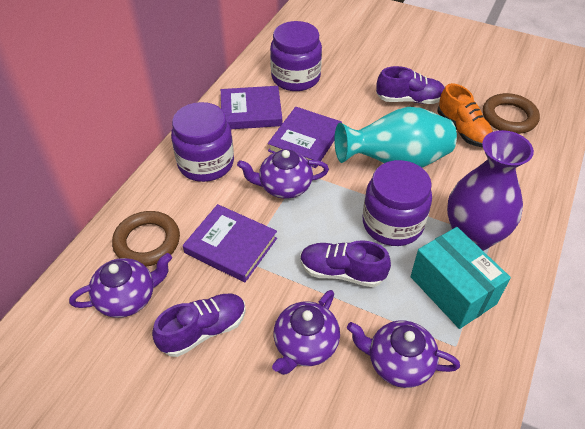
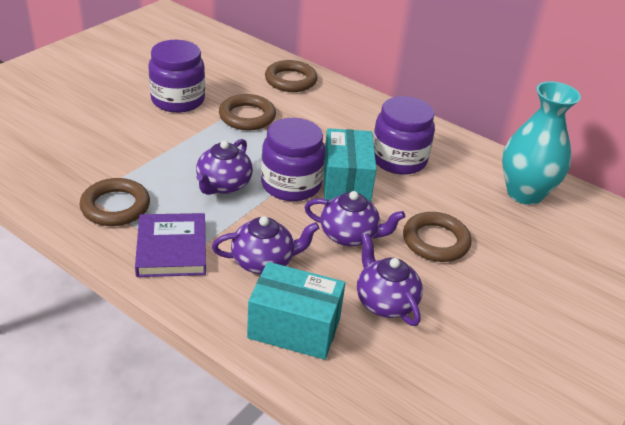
brown ring: [112,211,180,267] [483,93,540,134] = 2 -> [80,178,150,226] [219,94,276,130] [265,60,317,92] [403,212,472,262] = 4
orange shoe: [438,83,493,147] = 1 -> none = 0
purple book: [183,204,277,282] [221,86,282,129] [268,107,342,168] = 3 -> [135,213,206,277] = 1
purple shoe: [152,294,246,357] [300,240,391,287] [376,66,445,104] = 3 -> none = 0
purple vase: [447,130,534,251] = 1 -> none = 0
turquoise box: [411,227,511,329] = 1 -> [247,262,345,360] [324,128,377,202] = 2

